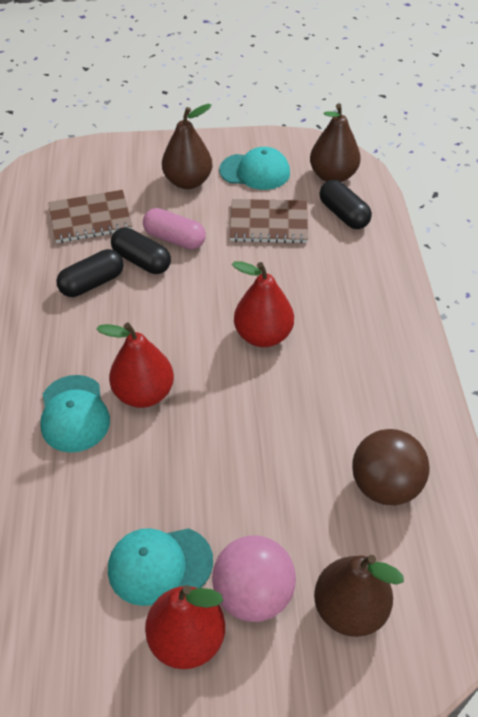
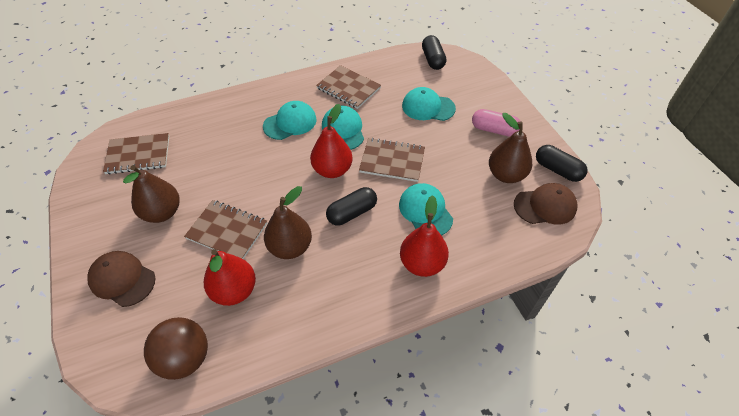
brown cap: none = 0 -> [87,251,155,307] [514,183,577,224] = 2
brown notebook: [48,190,132,243] [230,199,308,244] = 2 -> [103,133,169,175] [184,200,267,259] [316,65,381,109] [359,138,425,182] = 4
pink ball: [212,535,296,622] = 1 -> none = 0
turquoise cap: [40,375,110,453] [108,528,213,606] [219,147,290,190] = 3 -> [263,101,317,140] [322,106,364,150] [399,183,453,236] [402,87,456,121] = 4

